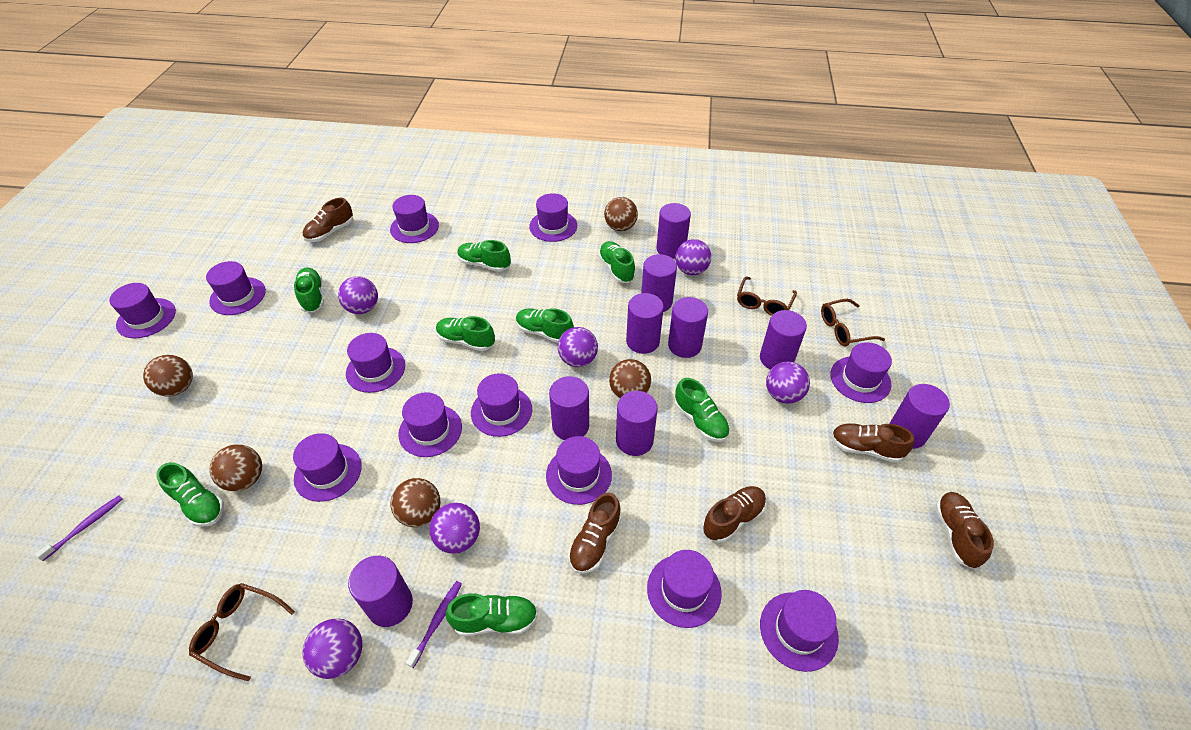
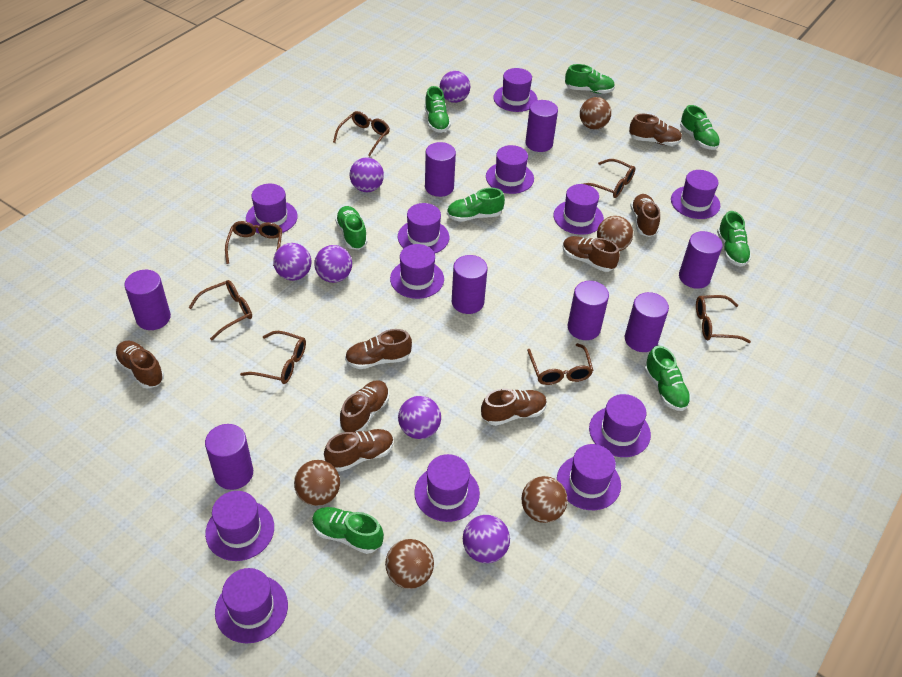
brown glasses: [189,583,295,682] [737,277,797,316] [821,299,885,347] = 3 -> [189,280,252,340] [225,221,282,266] [240,331,306,384] [333,111,390,156] [527,343,593,385] [584,159,635,198] [696,295,751,343] = 7
brown shoe: [303,198,353,242] [568,492,621,574] [703,486,766,543] [831,423,914,463] [935,492,994,569] = 5 -> [115,341,164,389] [324,429,394,472] [340,380,389,432] [345,329,412,369] [481,389,547,426] [563,236,620,272] [629,114,682,146] [630,194,660,237] = 8
purple cylinder: [348,556,413,627] [549,376,589,440] [616,391,658,456] [626,293,664,354] [641,254,677,312] [656,203,691,259] [668,297,708,358] [760,310,807,370] [889,384,950,449] = 9 -> [124,270,171,330] [205,424,253,490] [425,142,456,197] [452,255,487,314] [525,100,558,152] [568,281,609,340] [625,292,669,352] [679,231,723,289] = 8
purple toothbrush: [35,496,123,561] [406,581,462,668] = 2 -> none = 0

